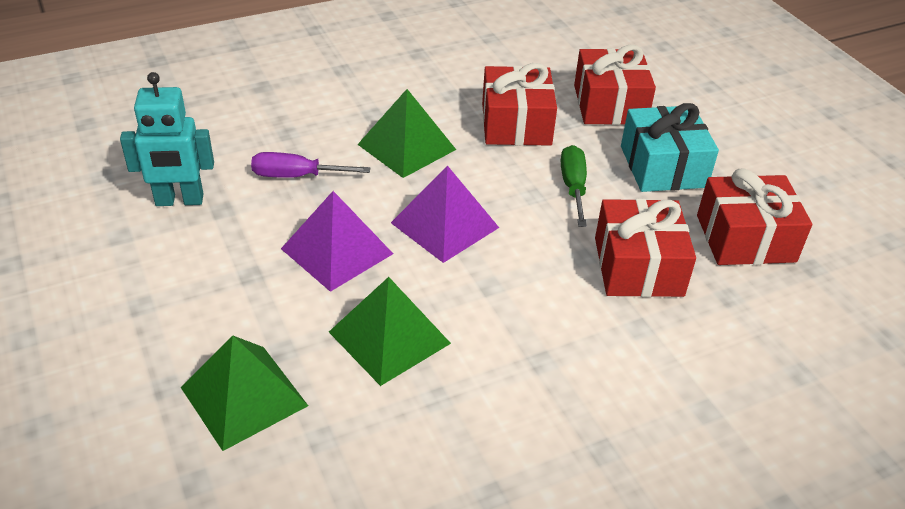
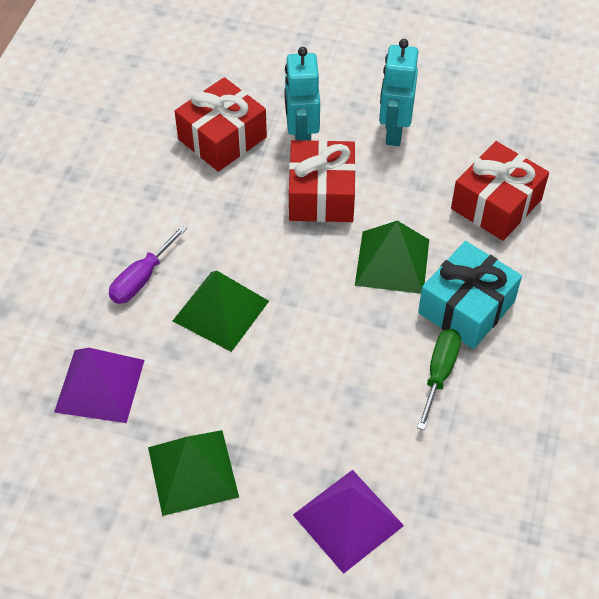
red gift: [482,63,557,146] [574,45,656,125] [595,199,696,297] [697,169,812,265] = 4 -> [175,77,267,172] [289,140,356,222] [451,141,549,241] = 3
turquoise robot: [120,72,214,206] = 1 -> [284,47,320,141] [379,39,418,146] = 2

